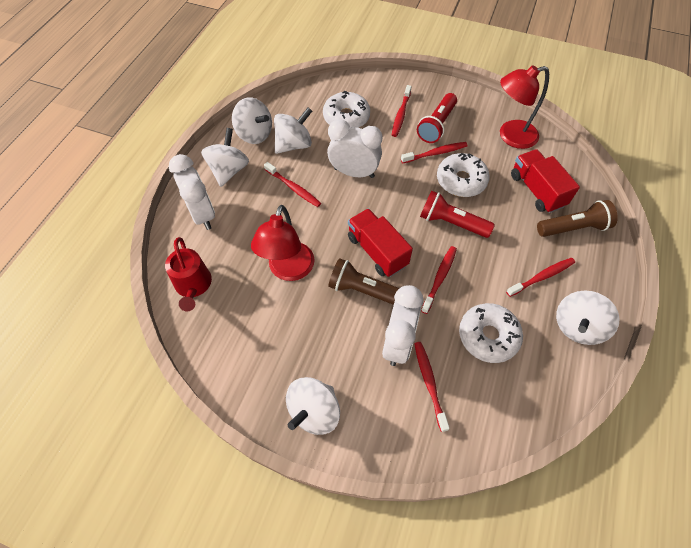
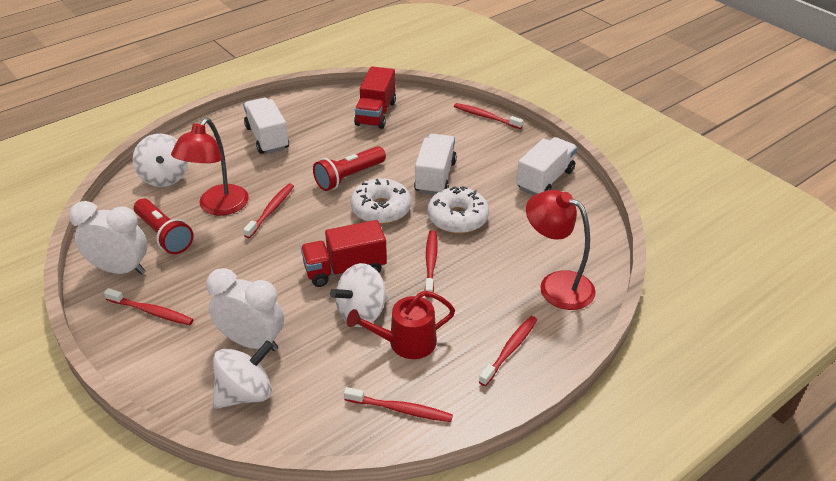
brown flashlight: [328,258,400,305] [537,200,618,237] = 2 -> none = 0
white clock: [169,154,215,230] [327,119,382,178] [382,285,423,366] = 3 -> [69,201,147,275] [206,268,284,351] = 2
white donut: [323,91,370,128] [437,153,490,197] [459,303,523,363] = 3 -> [350,178,411,224] [427,186,489,234] = 2
white spinning top: [201,128,249,187] [232,97,272,144] [274,108,312,154] [286,377,340,435] [556,291,620,345] = 5 -> [133,134,188,187] [213,340,274,409] [330,263,388,327] = 3
white truck: none = 0 -> [243,98,289,154] [414,134,457,195] [516,137,577,195] = 3

